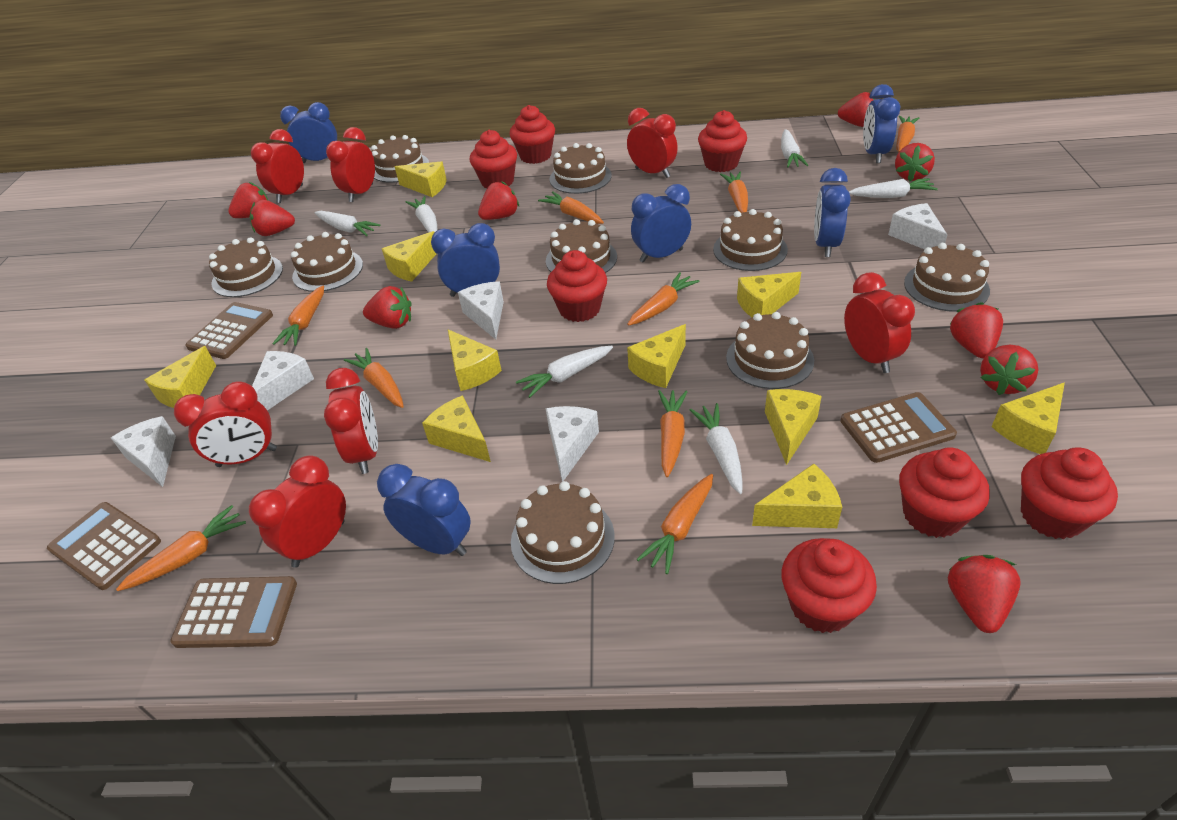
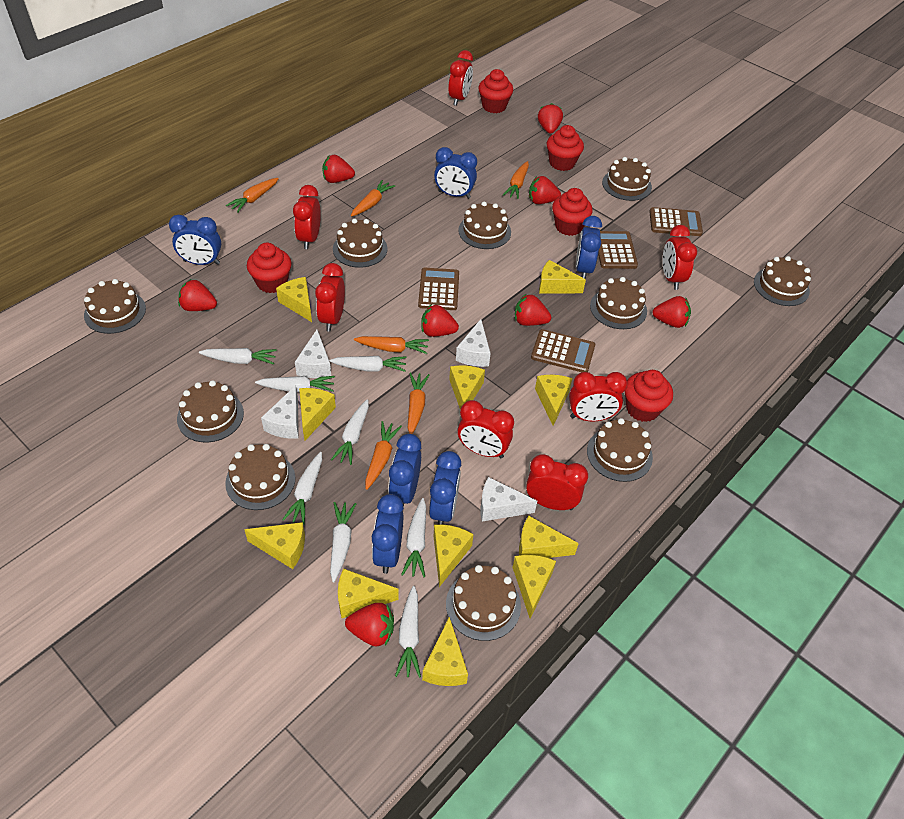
brown cake: [209,237,283,297] [291,232,363,292] [371,135,429,183] [511,481,615,584] [546,219,617,273] [549,143,612,194] [713,209,788,271] [726,312,814,389] [904,243,990,312] = 9 -> [84,279,146,334] [177,380,244,442] [225,444,295,510] [333,219,388,268] [446,565,521,641] [458,201,511,249] [587,418,653,482] [590,277,647,329] [602,157,652,201] [754,256,811,306] = 10
orange carrot: [116,505,246,591] [272,286,324,346] [344,348,404,408] [538,192,604,224] [627,272,700,326] [637,474,713,574] [658,390,687,477] [720,172,748,213] [896,116,919,152] = 9 -> [226,178,279,213] [351,180,395,217] [354,336,429,354] [365,421,402,490] [408,373,429,434] [503,161,529,199] = 6
red cupcake: [470,130,517,188] [510,105,555,164] [547,250,607,322] [698,110,747,172] [782,538,877,633] [899,448,990,538] [1021,447,1118,539] = 7 -> [247,243,291,293] [478,69,513,113] [547,125,584,171] [552,188,593,236] [625,370,673,422] = 5
red strawberry: [228,182,268,218] [250,200,295,236] [363,286,412,329] [478,181,519,220] [838,92,875,127] [895,143,935,181] [948,555,1021,633] [950,302,1003,358] [980,345,1039,395] = 9 -> [178,279,217,311] [322,155,355,183] [345,603,394,646] [421,304,459,337] [515,293,551,326] [529,176,561,204] [538,103,563,134] [652,296,691,328] = 8
white carrot: [315,211,380,236] [406,196,437,233] [516,346,613,398] [689,403,743,494] [781,129,808,167] [849,178,938,198] = 6 -> [199,348,277,365] [255,376,335,392] [282,452,322,525] [329,356,406,372] [330,502,356,582] [331,399,369,465] [395,586,421,678] [401,498,426,577] = 8
white cheese: [111,416,176,487] [252,351,314,410] [458,281,504,340] [546,406,599,482] [888,203,947,249] = 5 -> [261,385,299,439] [295,330,331,378] [456,319,491,367] [480,477,537,522] = 4
yellow cheese: [144,346,216,408] [382,231,437,282] [395,161,447,197] [422,395,491,462] [448,330,502,391] [627,324,686,388] [737,272,801,317] [752,464,842,528] [765,389,822,465] [991,382,1065,454] = 10 -> [244,522,305,569] [276,277,312,322] [299,388,336,441] [338,568,399,618] [422,617,468,686] [434,524,474,587] [449,365,485,409] [512,555,556,618] [519,516,579,558] [535,375,572,426] [539,260,586,293] = 11

